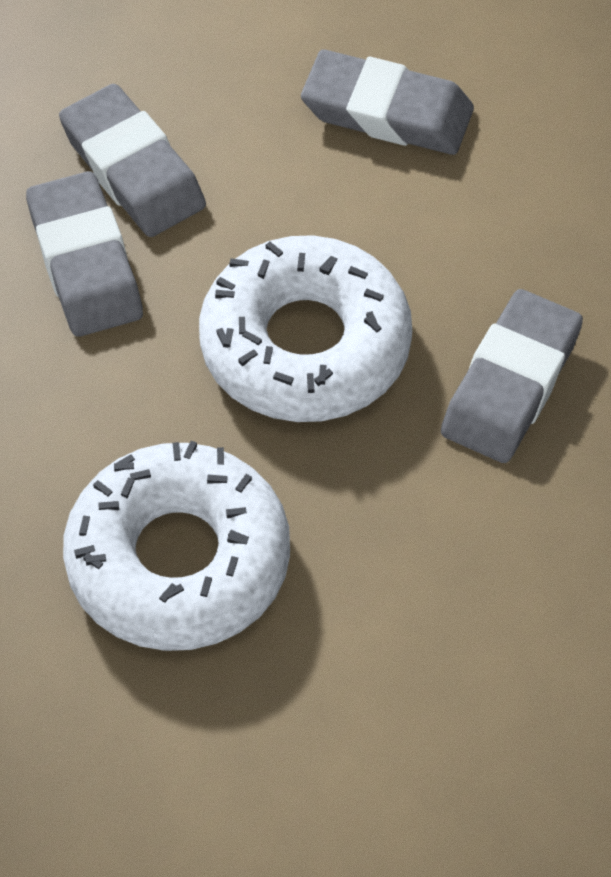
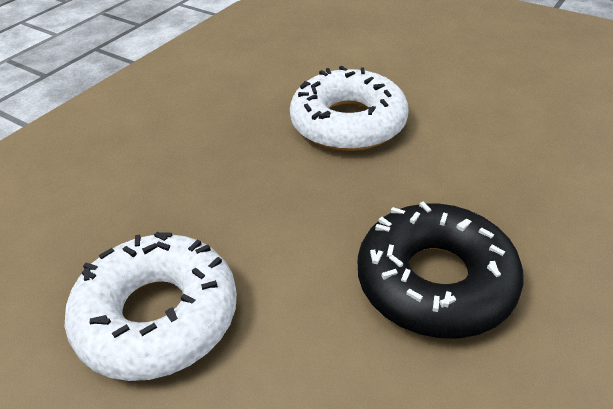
black donut: none = 0 -> [358,201,524,338] = 1
grey eraser: [26,171,143,337] [59,84,206,237] [301,49,474,155] [441,289,583,463] = 4 -> none = 0

